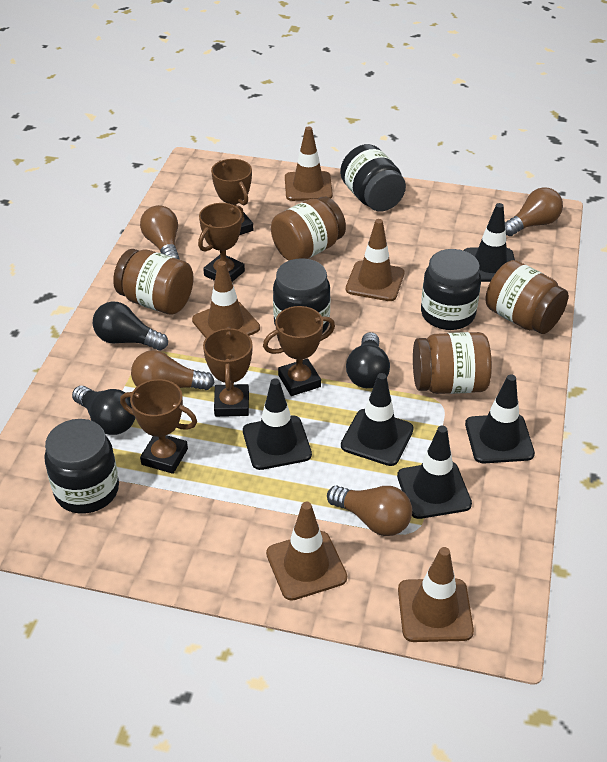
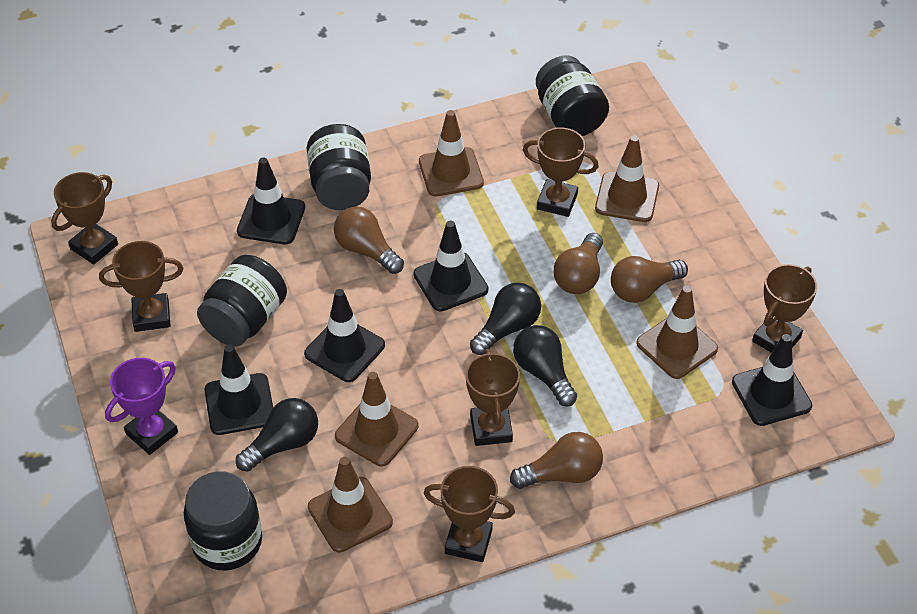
brown jar: [113,249,194,314] [271,197,346,261] [413,332,492,394] [485,260,568,334] = 4 -> none = 0
brown trophy: [120,379,197,474] [198,203,245,282] [203,327,252,417] [211,159,253,235] [263,306,335,396] = 5 -> [51,172,118,264] [99,241,183,332] [424,466,515,562] [466,349,520,446] [523,128,599,217] [752,264,817,352] = 6
purple trophy: none = 0 -> [105,358,178,455] = 1

